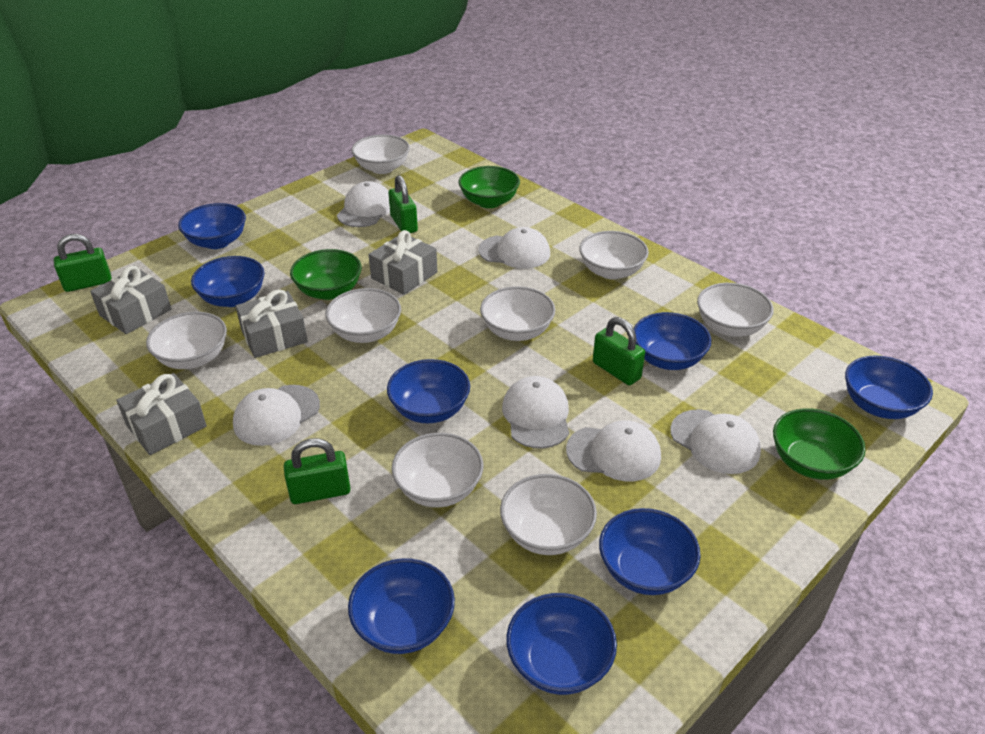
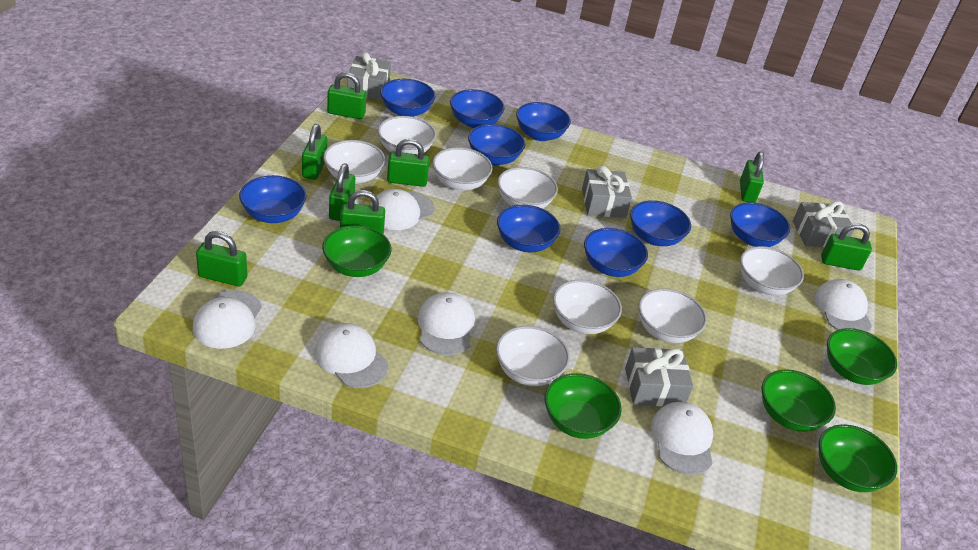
blue bowl: [178,203,246,249] [191,256,265,307] [348,558,455,654] [387,359,470,423] [506,593,617,695] [599,508,701,595] [634,312,711,370] [845,355,933,419] = 8 -> [239,175,306,223] [380,79,435,117] [450,89,505,128] [468,124,525,165] [497,205,560,252] [516,102,571,141] [584,228,648,277] [630,200,691,246] [730,202,790,247] = 9
green bowl: [290,249,362,300] [458,166,520,208] [773,408,866,480] = 3 -> [322,225,391,277] [545,373,622,439] [762,369,836,432] [819,424,897,492] [827,328,897,385] = 5
green padlock: [54,234,112,292] [284,438,351,504] [388,175,418,233] [593,317,645,385] = 4 -> [196,231,247,287] [302,124,327,180] [327,72,367,119] [329,164,355,221] [340,190,385,234] [387,139,430,187] [740,152,764,203] [821,223,872,271] = 8

